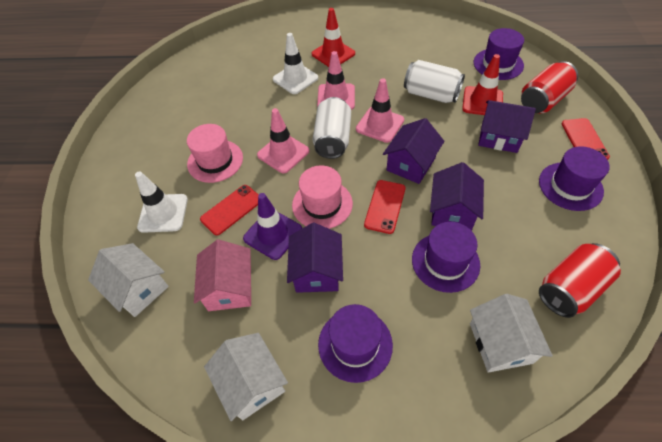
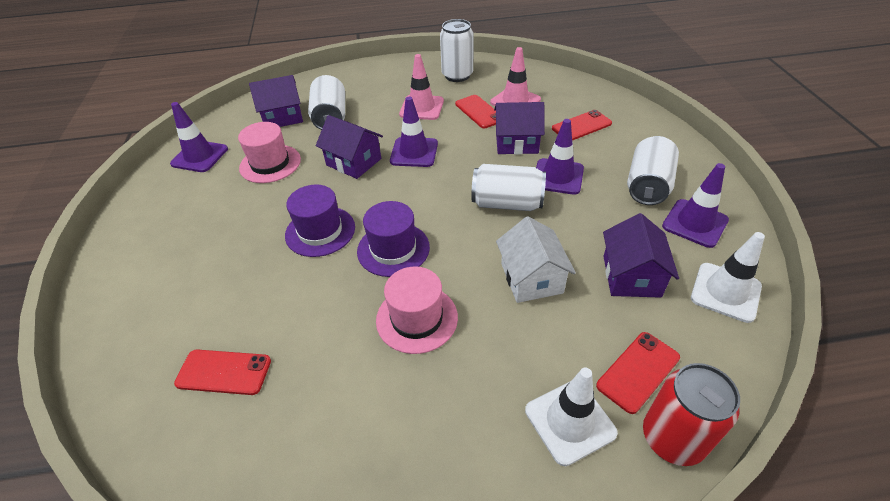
pink house: [194,239,251,311] = 1 -> none = 0
pink traffic cone: [257,108,309,173] [317,51,355,110] [356,78,404,143] = 3 -> [399,54,444,120] [490,47,541,106] = 2
purple hat: [318,304,393,383] [412,222,480,293] [473,28,524,80] [539,146,610,211] = 4 -> [285,185,355,257] [357,201,430,277] = 2
purple traffic cone: [243,193,302,260] = 1 -> [170,102,228,172] [390,97,438,167] [536,119,584,195] [662,163,729,248] = 4
red can: [521,61,578,114] [539,243,621,318] = 2 -> [643,363,740,466] = 1
red phone: [200,185,259,235] [364,180,406,234] [562,118,610,160] = 3 -> [174,350,271,395] [455,95,496,128] [552,110,612,140] [596,332,680,414] = 4
red traffic cone: [312,8,355,67] [462,54,503,115] = 2 -> none = 0
white can: [313,97,351,159] [404,60,465,103] = 2 -> [308,75,345,130] [440,19,473,82] [471,164,546,211] [627,136,679,205] = 4
white house: [88,243,169,317] [204,333,288,421] [470,294,553,372] = 3 -> [496,216,576,303] = 1

